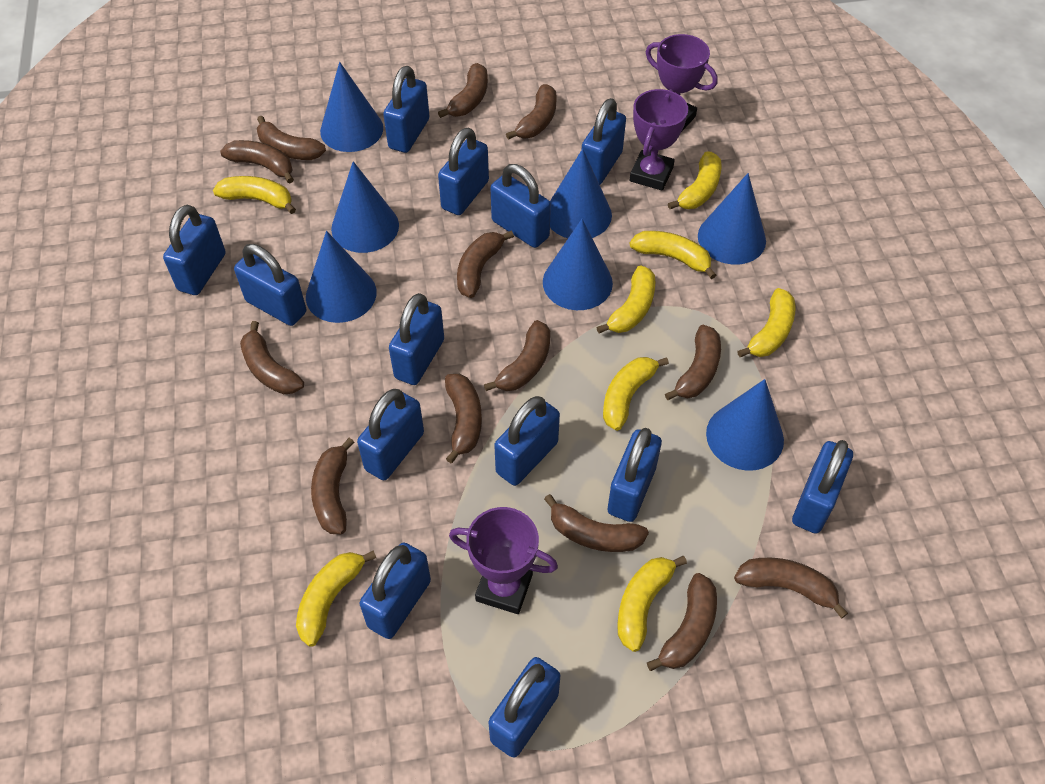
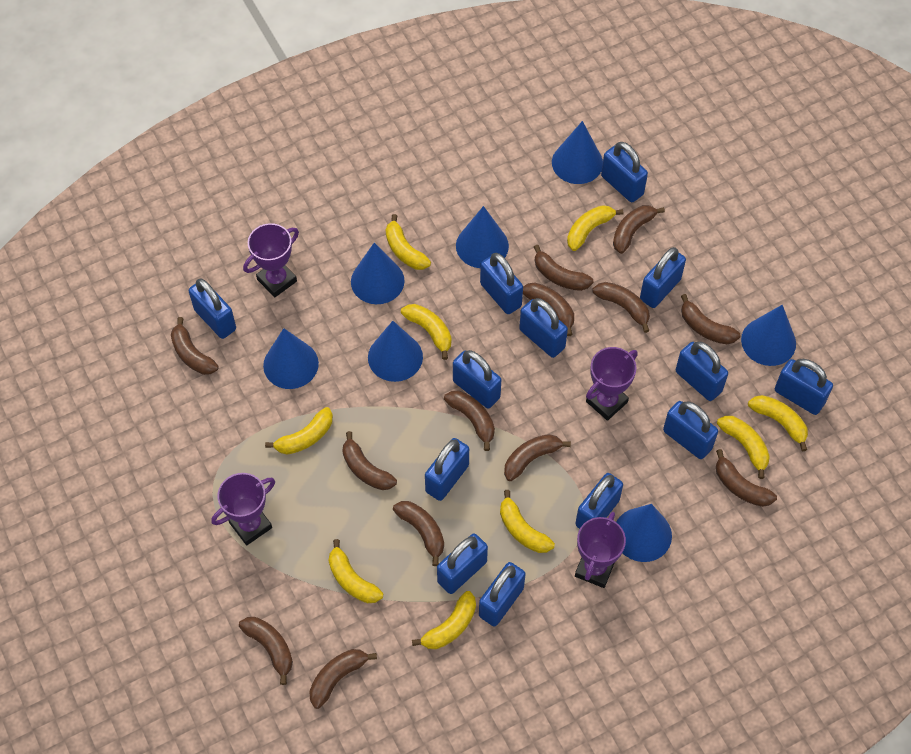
purple trophy: [449,507,558,614] [629,89,688,191] [646,34,718,131] = 3 -> [211,473,275,545] [243,223,299,297] [575,512,626,588] [586,347,638,421] = 4
yellow banana: [213,176,296,214] [296,551,376,647] [596,265,655,334] [603,357,669,431] [617,556,687,652] [630,231,716,279] [668,151,722,209] [737,288,795,357] = 8 -> [265,407,333,455] [328,539,383,603] [386,214,431,270] [401,304,452,360] [412,591,476,649] [500,490,555,553] [567,205,623,251] [717,416,770,479] [748,395,808,452] = 9

